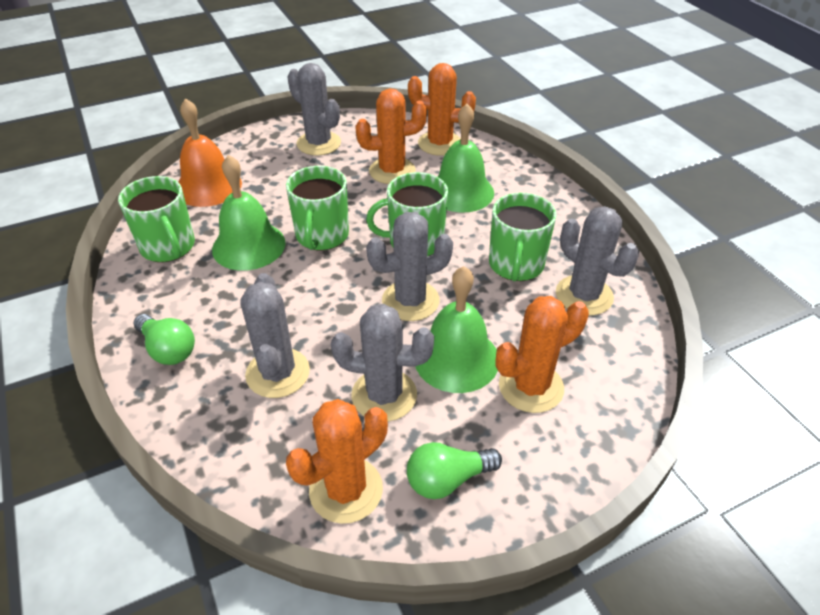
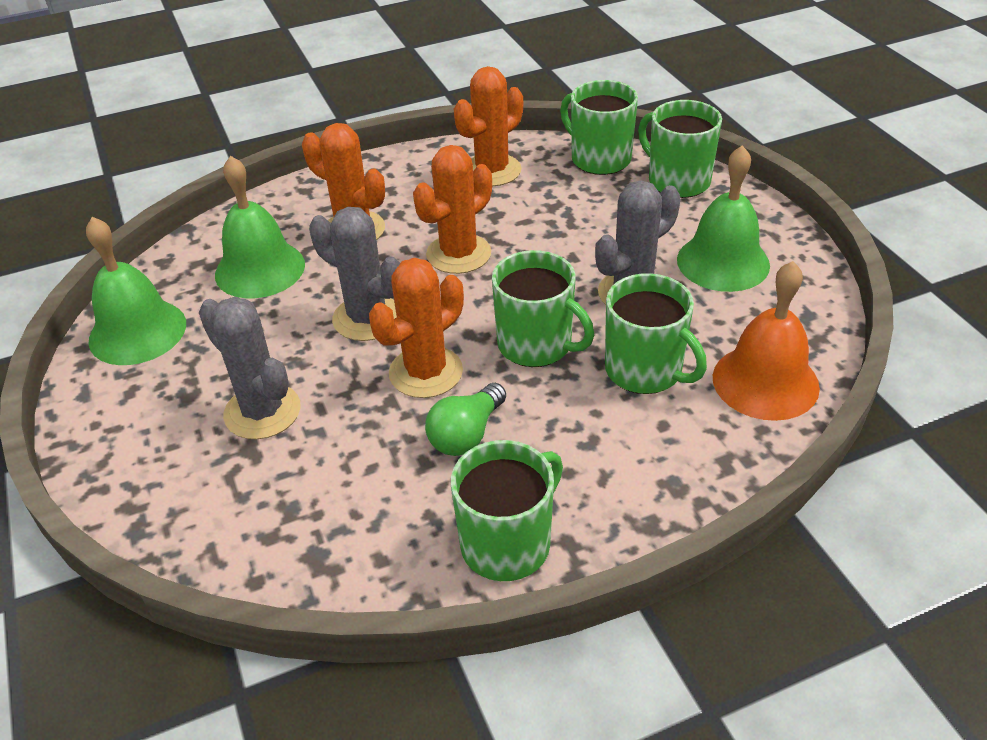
green light bulb: [133,314,195,365] [407,442,502,499] = 2 -> [425,383,506,456] = 1
green mug: [118,176,195,262] [286,166,349,250] [366,172,448,256] [489,193,556,281] = 4 -> [451,440,563,581] [492,250,594,367] [560,80,638,175] [605,273,707,394] [638,100,722,198] = 5
grey cactus: [240,273,310,398] [288,63,341,156] [331,304,434,422] [366,212,453,321] [556,206,639,316] = 5 -> [199,297,300,439] [309,207,400,341] [595,180,681,305] = 3

